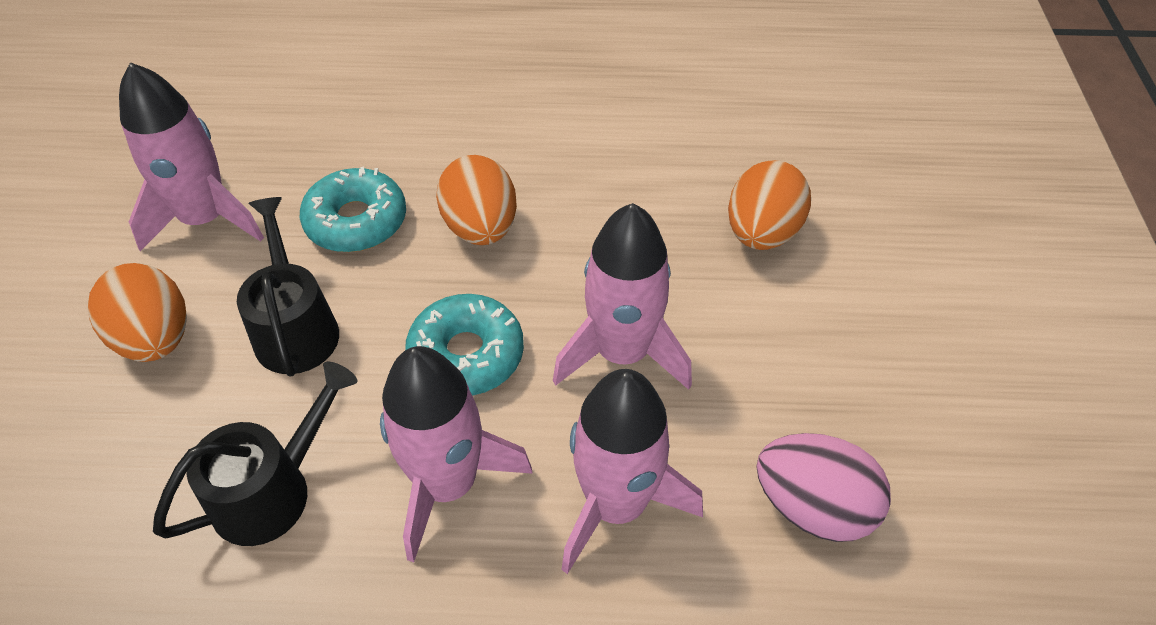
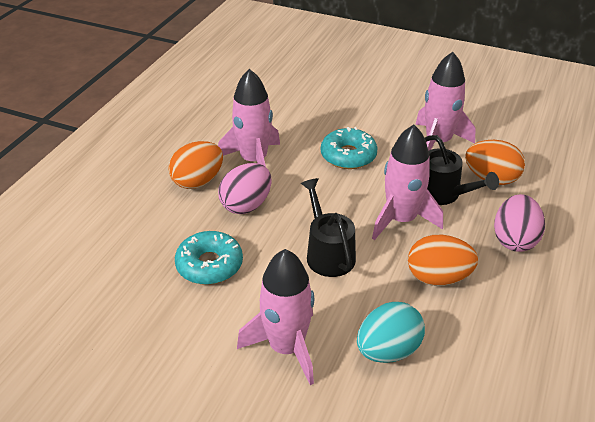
pink egg: [756,433,891,542] = 1 -> [218,163,272,214] [494,194,545,252] = 2
turquoise egg: none = 0 -> [357,302,425,363] = 1

